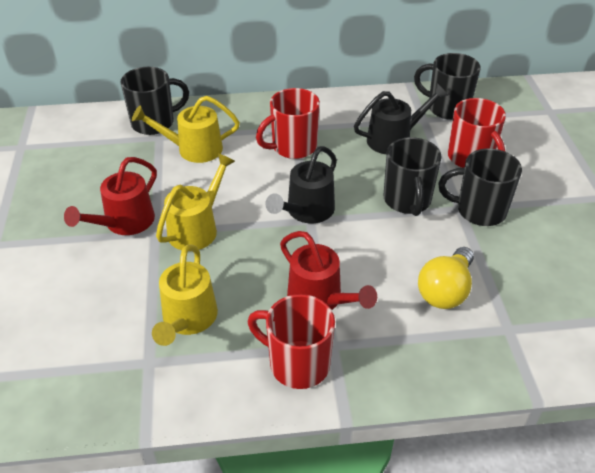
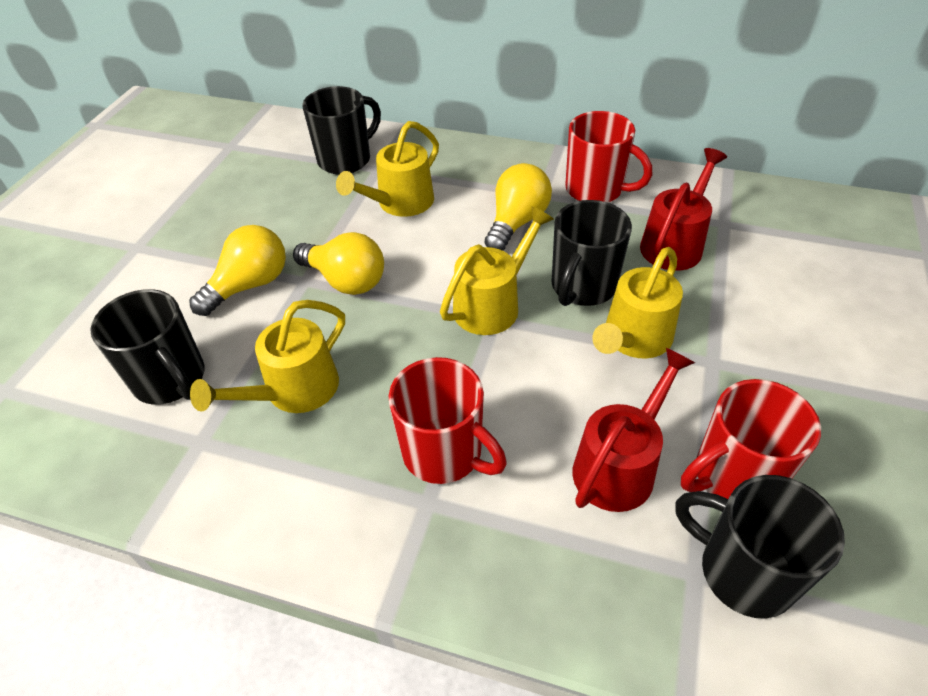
black watering can: [265,146,337,223] [354,83,449,154] = 2 -> none = 0
yellow light bulb: [418,247,474,309] = 1 -> [189,225,286,316] [293,232,384,295] [485,163,552,251] = 3
yellow watering can: [132,96,240,163] [152,245,218,346] [156,153,235,250] = 3 -> [190,300,345,413] [336,121,439,217] [440,206,554,335] [592,247,683,358] = 4

